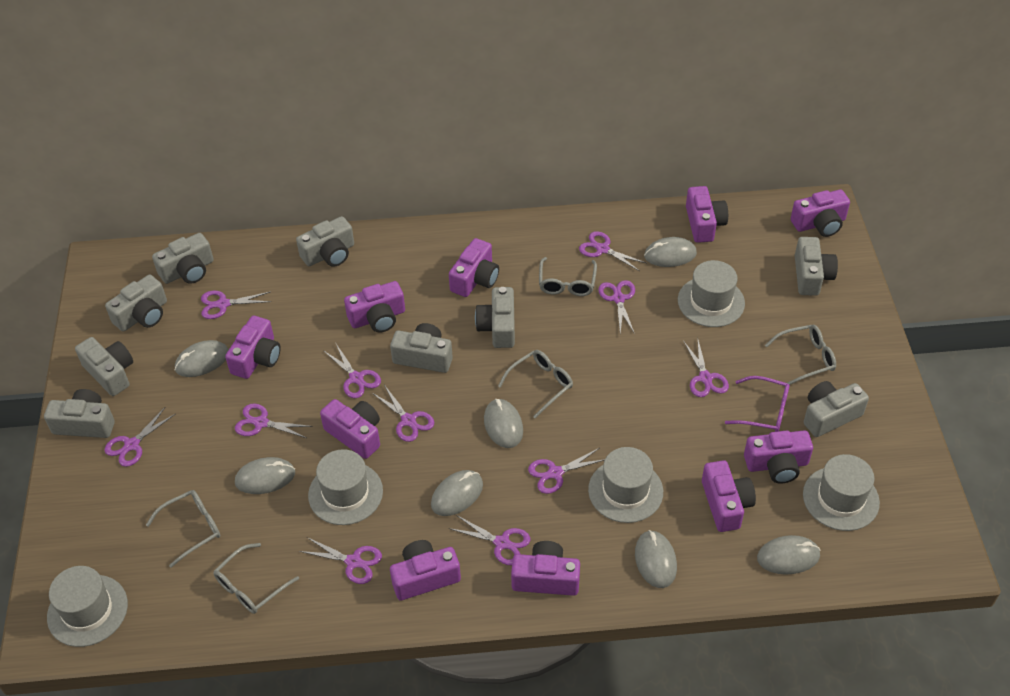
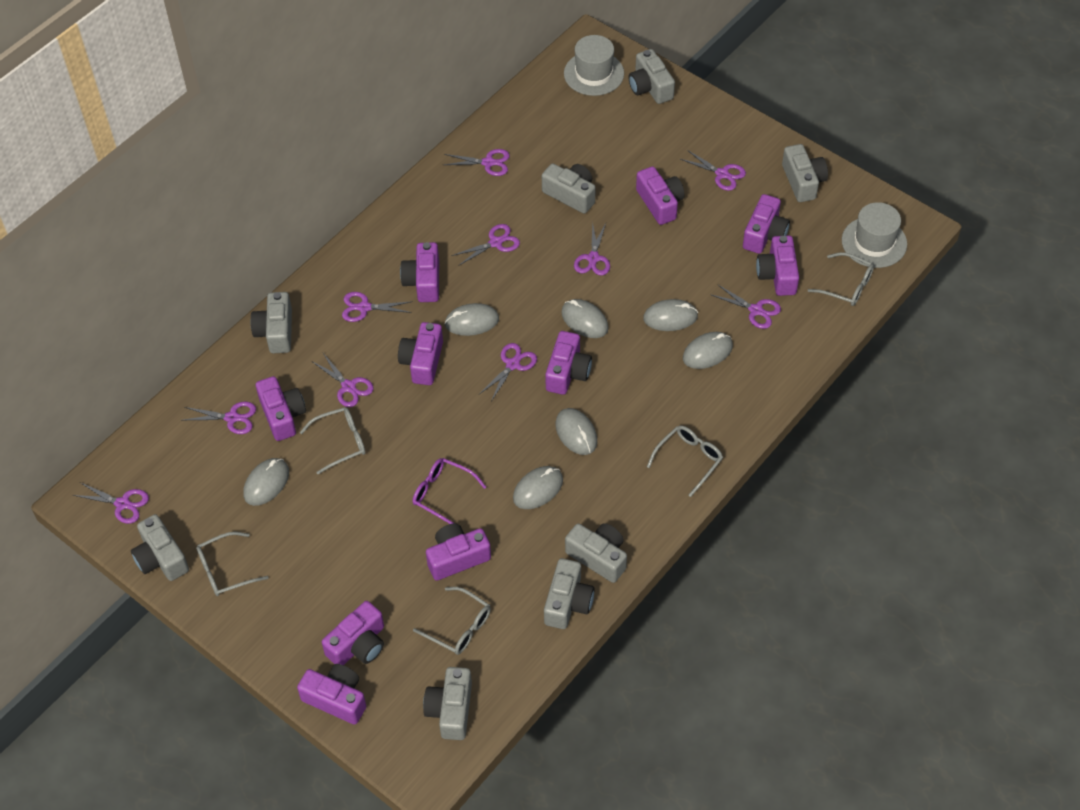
grey camera: [44,389,115,438] [75,337,133,396] [105,275,167,332] [152,233,214,284] [296,216,354,267] [390,323,453,373] [475,287,515,348] [795,237,838,296] [804,381,869,437] = 9 -> [131,514,189,581] [250,292,292,353] [423,667,472,740] [542,164,596,214] [544,558,595,629] [565,523,627,583] [629,49,675,104] [782,144,828,202] = 8
grey hat: [47,566,128,647] [308,449,383,525] [588,447,663,523] [678,260,745,327] [803,454,880,531] = 5 -> [564,35,624,96] [842,202,907,268] = 2
purple scissors: [104,407,175,467] [201,291,272,319] [235,403,313,438] [299,537,382,584] [323,344,381,398] [372,385,434,442] [449,515,530,565] [528,448,605,494] [579,231,646,271] [598,280,635,334] [684,340,729,397] = 11 -> [73,482,149,524] [184,402,256,434] [313,353,374,407] [342,292,413,322] [444,149,510,176] [451,224,520,266] [480,343,537,402] [574,222,610,276] [680,150,746,191] [710,284,781,329] = 10

